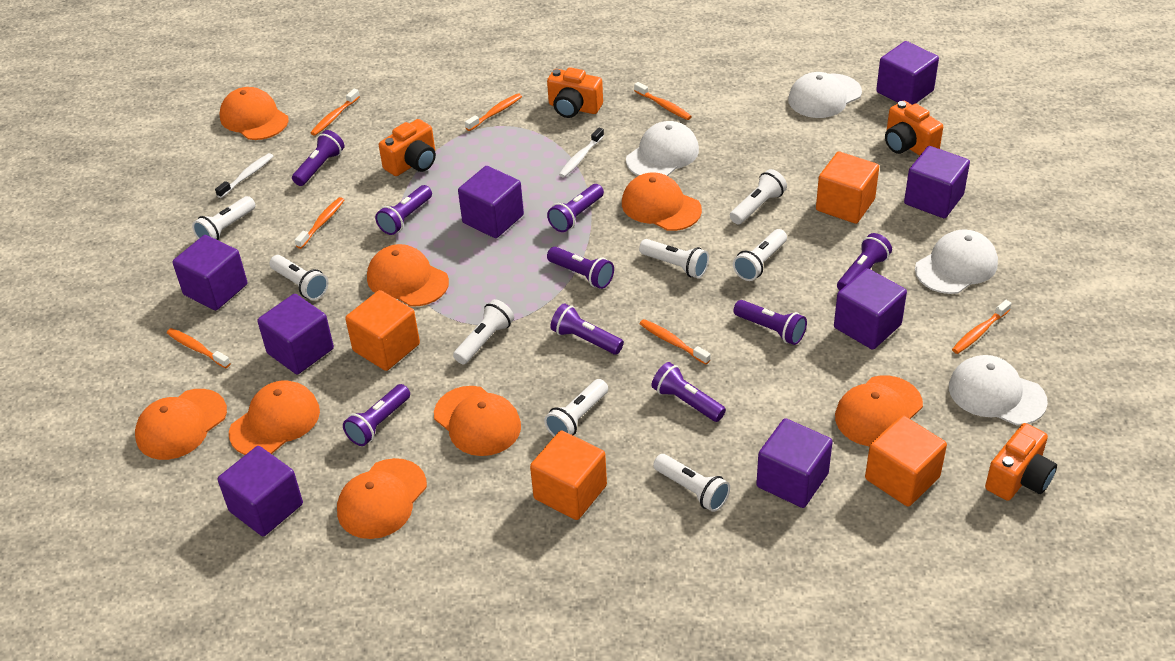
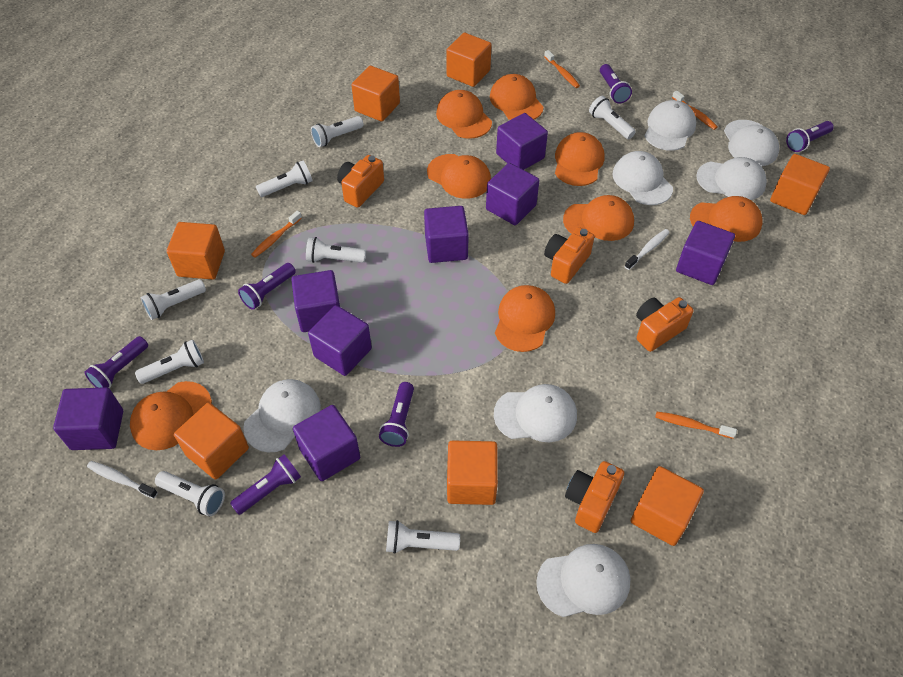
orange cube: [345,290,420,371] [530,430,607,520] [816,151,879,224] [865,415,947,507] = 4 -> [167,222,225,280] [174,403,249,480] [352,66,400,121] [446,33,492,87] [447,440,498,505] [631,466,704,546] [770,154,830,215] = 7
orange toothbrush: [167,328,231,368] [295,197,344,249] [311,89,360,136] [465,93,522,131] [634,82,692,120] [640,319,710,365] [952,300,1012,354] = 7 -> [251,211,302,258] [544,50,580,88] [655,412,737,439] [672,91,718,130] = 4
purple flashlight: [292,130,344,186] [343,384,410,446] [375,185,432,235] [547,184,604,232] [547,247,614,289] [550,303,624,355] [652,362,726,422] [733,300,807,345] [837,233,892,291] = 9 -> [84,336,148,388] [230,455,301,515] [238,263,296,310] [379,382,414,447] [600,64,632,104] [786,121,834,152] = 6
white cap: [626,121,699,176] [788,72,862,118] [915,229,998,294] [949,355,1048,426] = 4 -> [243,379,321,452] [494,384,577,442] [536,544,631,617] [612,151,673,205] [645,100,696,151] [696,157,767,200] [724,120,779,166] = 7

